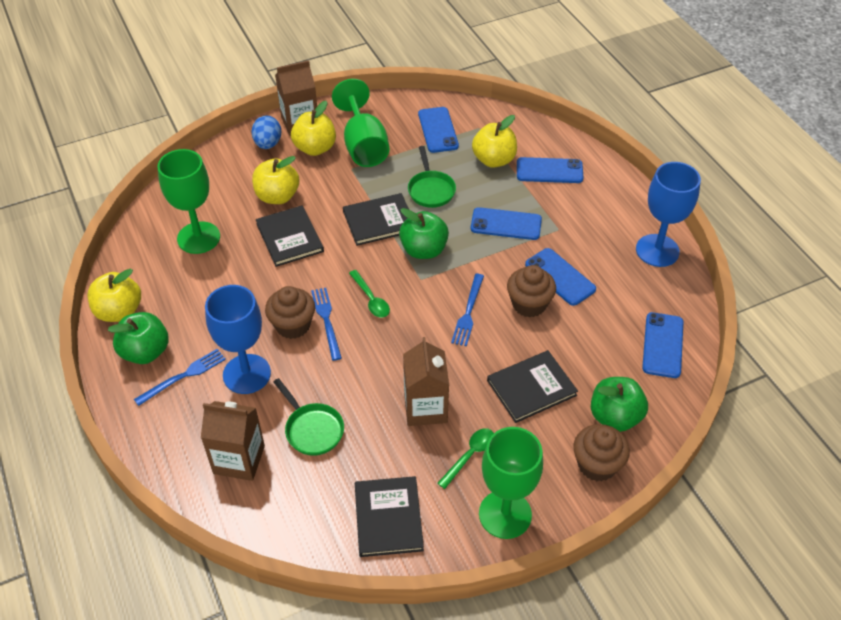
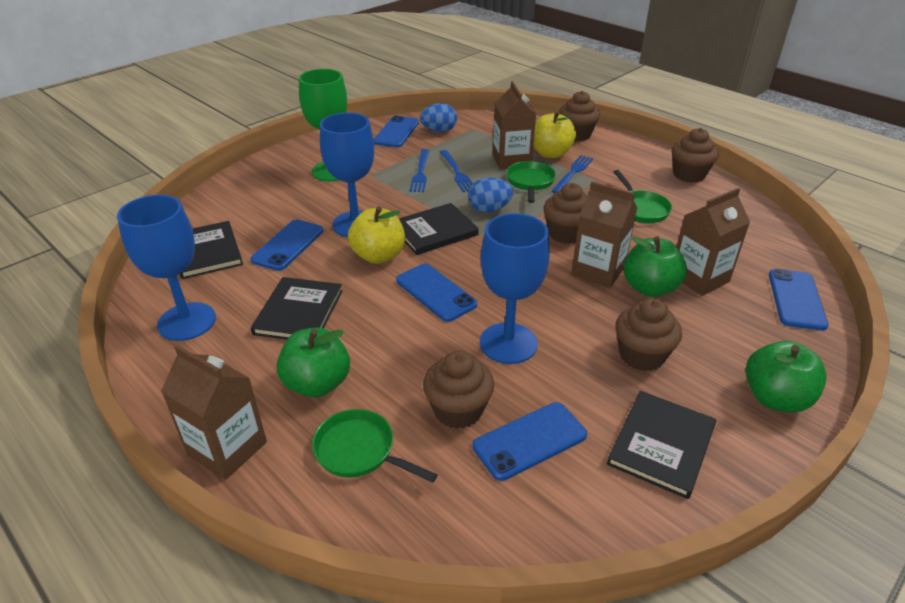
blue egg: [251,115,282,149] = 1 -> [420,103,457,132] [468,178,513,213] = 2
blue goblet: [205,285,271,394] [636,162,701,267] = 2 -> [117,195,216,341] [320,112,374,237] [480,213,550,364] = 3
brown carton: [201,401,265,481] [275,60,317,136] [403,337,449,426] = 3 -> [161,345,267,480] [492,81,536,170] [571,182,637,288] [677,188,750,296] = 4
brown cupcake: [265,286,315,339] [507,265,556,318] [573,424,630,482] = 3 -> [423,351,494,429] [543,183,587,244] [559,91,600,141] [615,298,682,371] [671,128,719,183] = 5
green goblet: [158,149,220,254] [332,79,389,167] [479,427,543,539] = 3 -> [299,69,347,181] = 1
green pan: [273,378,344,456] [408,146,456,208] = 2 -> [312,409,438,483] [506,161,556,203] [614,170,672,223] = 3
green spoon: [349,270,390,318] [437,428,494,489] = 2 -> none = 0
yellow apple: [88,269,141,322] [252,156,299,204] [291,101,336,156] [472,115,517,168] = 4 -> [348,206,405,264] [534,111,576,158] = 2

